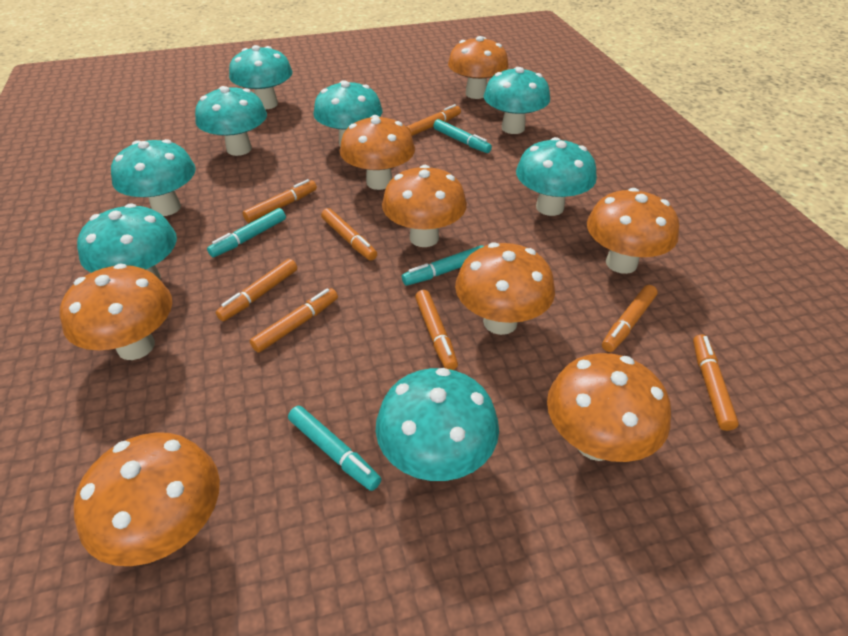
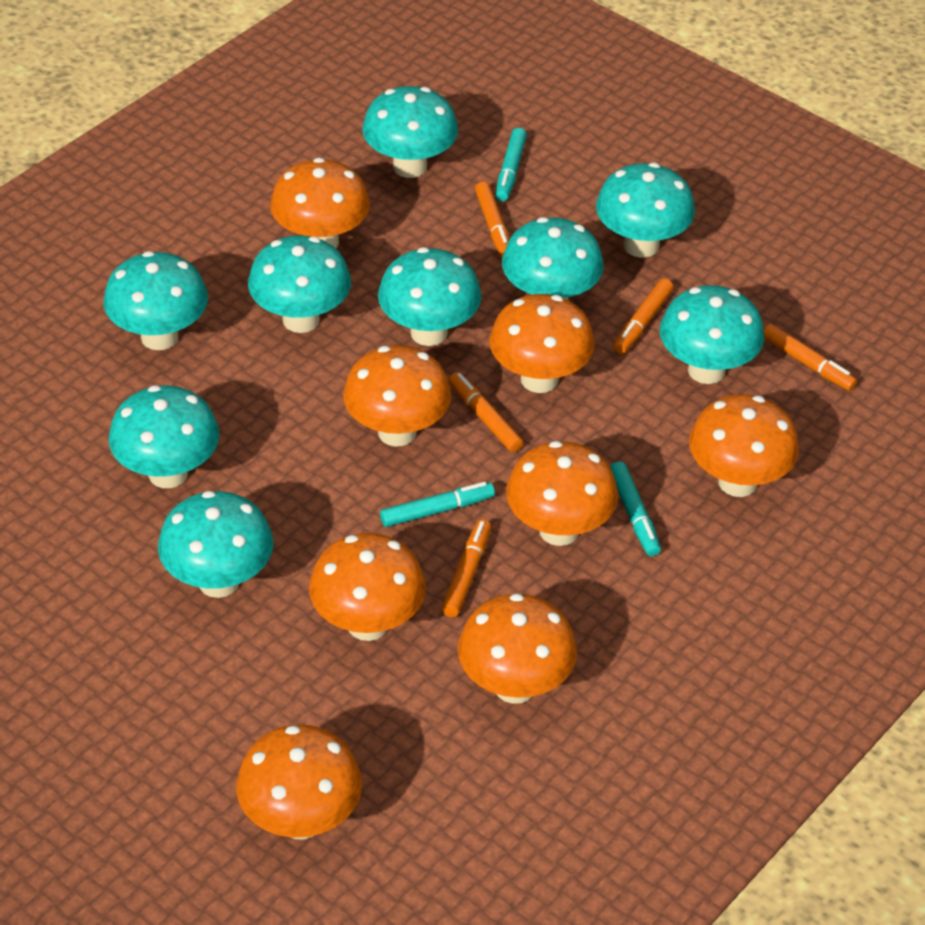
orange marker: [216,259,297,321] [243,179,317,223] [250,288,338,353] [321,208,377,261] [406,104,461,136] [415,290,458,370] [602,285,658,352] [693,334,739,431] = 8 -> [441,519,491,617] [449,372,523,452] [475,182,510,257] [613,278,673,354] [764,324,857,391] = 5
turquoise marker: [207,208,286,257] [288,406,381,491] [402,245,484,286] [433,119,492,153] = 4 -> [380,482,495,527] [495,128,527,201] [610,461,661,556] = 3
turquoise mushroom: [77,203,177,280] [111,139,196,216] [195,86,267,156] [229,45,293,109] [313,80,382,146] [376,368,499,481] [484,67,550,134] [516,137,597,216] = 8 -> [103,251,208,350] [109,385,219,488] [158,491,273,598] [248,236,351,333] [362,86,458,178] [378,247,481,346] [502,217,604,301] [596,163,695,258] [660,285,764,384] = 9

